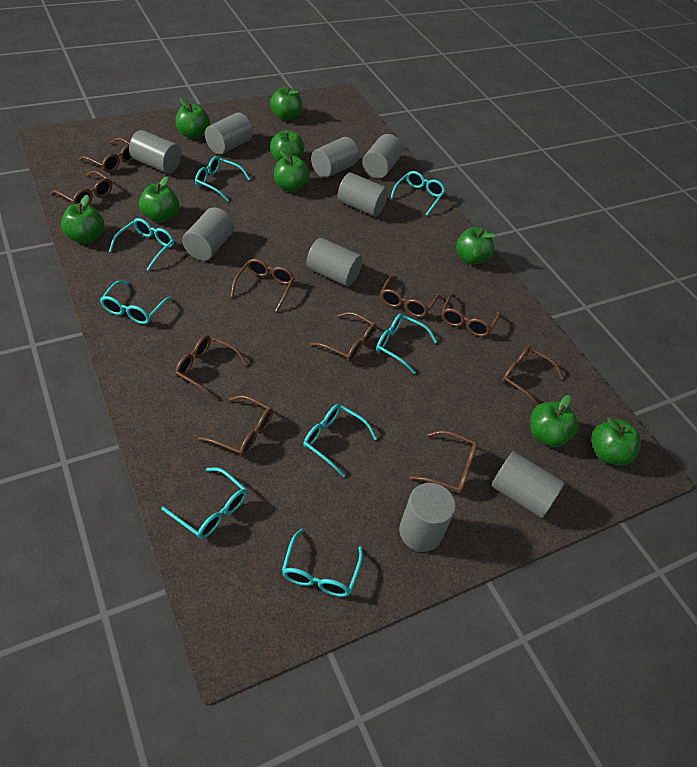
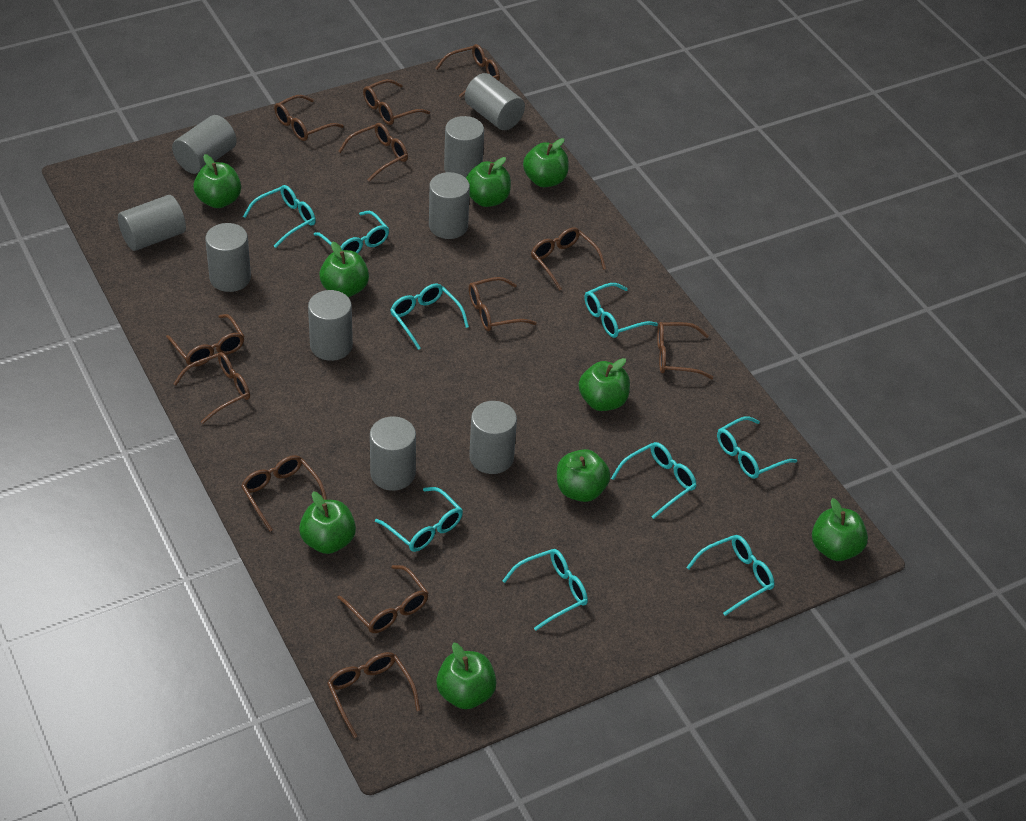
brown glasses: [51,171,112,204] [79,138,133,172] [175,335,248,401] [198,395,273,457] [231,259,295,312] [310,312,377,362] [380,275,440,317] [410,431,478,494] [442,294,500,337] [502,346,564,406] = 10 -> [166,314,244,367] [173,352,250,424] [241,455,327,532] [274,95,344,141] [327,652,420,738] [337,565,429,633] [338,123,408,182] [363,79,430,125] [435,44,500,98] [469,277,537,331] [531,228,606,291] [657,322,713,379] = 12
turquoise glasses: [100,281,172,324] [109,218,174,271] [161,467,247,539] [195,156,250,201] [282,528,363,597] [303,404,377,477] [376,313,437,374] [390,171,446,216] = 8 -> [243,185,316,248] [314,211,389,254] [375,487,463,552] [390,284,469,350] [502,549,588,631] [584,283,658,338] [611,442,697,519] [686,535,774,616] [717,416,797,479] = 9

